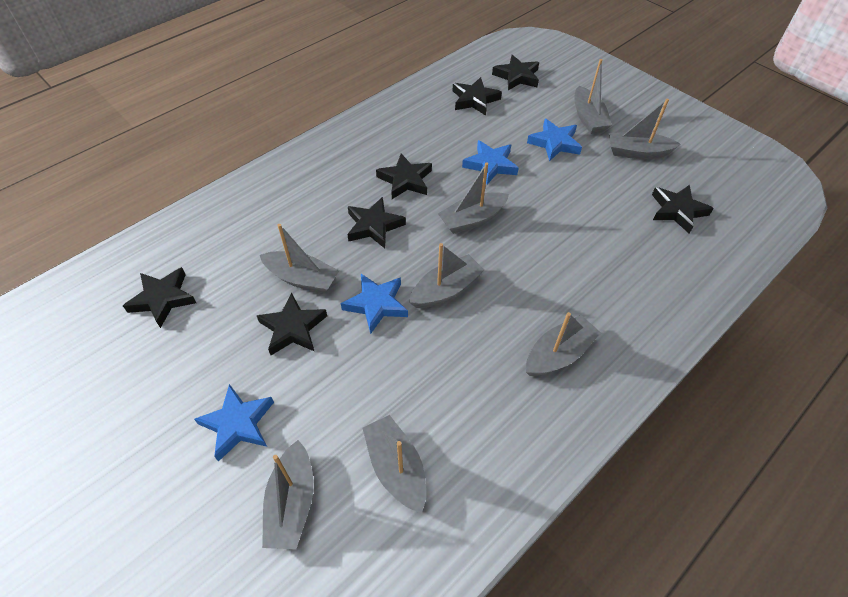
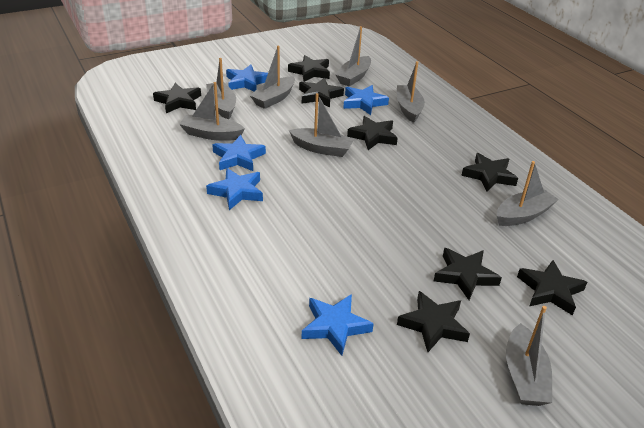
black star: [123,267,196,328] [257,293,327,355] [347,197,406,248] [376,153,432,199] [453,77,502,116] [492,55,539,90] [652,185,714,234] = 7 -> [153,83,201,113] [288,55,330,82] [299,78,344,107] [347,116,398,150] [397,291,470,352] [434,248,502,300] [461,153,518,192] [517,260,587,316] = 8
blue star: [194,384,274,462] [341,274,408,334] [462,140,519,185] [527,119,582,161] = 4 -> [206,168,263,210] [212,135,266,171] [226,65,268,91] [301,294,374,356] [343,85,389,115] = 5

